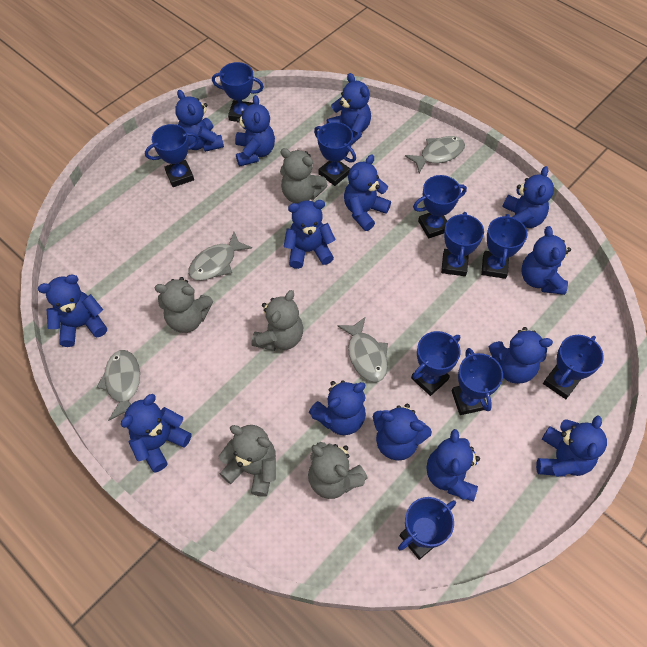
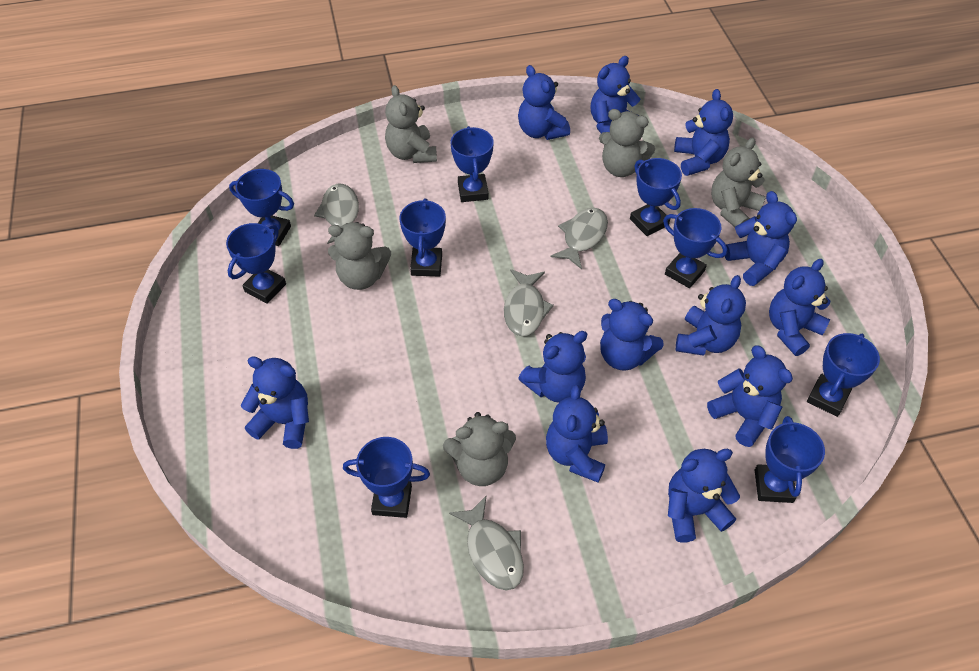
blue teddy bear: [38,275,107,347] [121,394,191,473] [175,90,224,152] [235,95,275,166] [284,200,336,269] [309,380,366,435] [327,73,371,144] [344,154,391,231] [373,404,432,461] [427,429,480,501] [489,327,553,384] [502,166,554,228] [521,226,571,295] [536,415,607,477] = 14 -> [241,356,309,449] [518,65,570,140] [518,331,587,403] [546,385,608,483] [590,56,641,133] [600,299,664,371] [668,449,740,543] [674,89,733,176] [676,275,746,356] [707,345,793,447] [725,191,797,286] [769,259,830,356] = 12
blue trophy: [145,124,199,187] [212,62,264,122] [314,122,356,186] [398,497,456,560] [411,331,461,396] [413,175,467,238] [441,212,484,276] [452,348,503,415] [481,214,528,279] [543,335,604,399] = 10 -> [226,223,286,304] [229,169,294,246] [343,437,430,518] [399,198,446,276] [451,126,494,202] [630,158,682,236] [663,208,727,288] [755,416,825,503] [807,333,880,417] = 9

